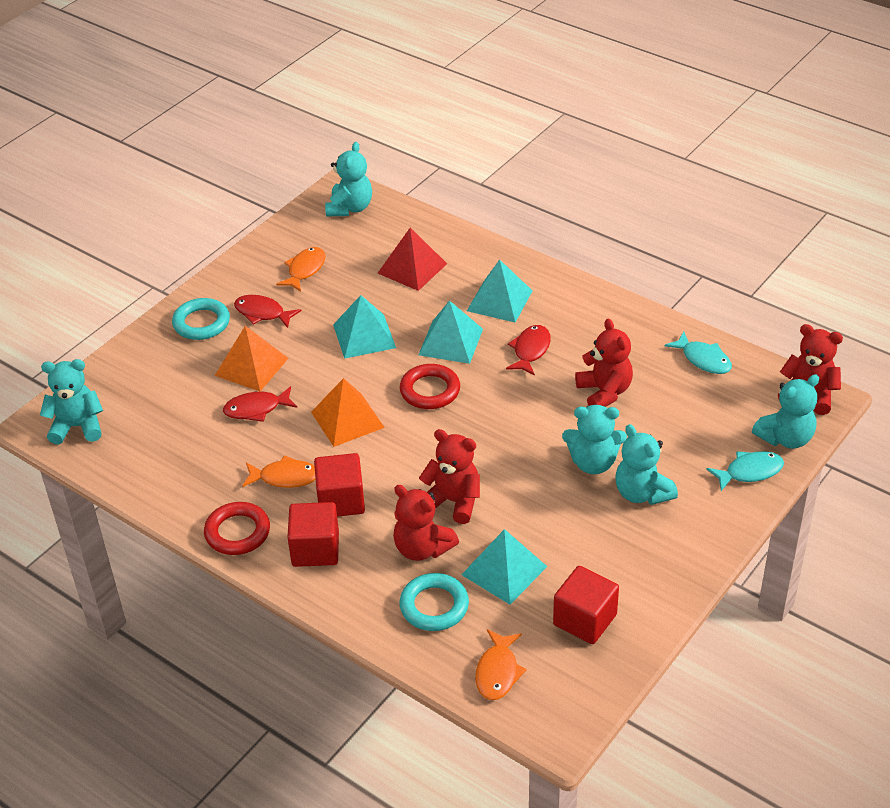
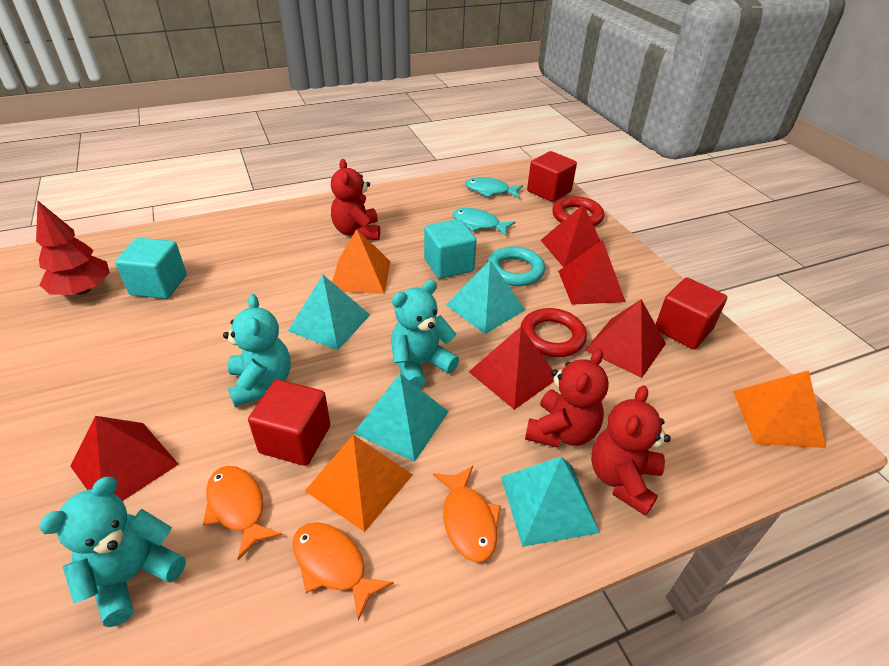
orange pyramid: [215,326,288,391] [311,378,385,447] = 2 -> [305,435,413,532] [332,229,391,294] [733,370,826,448] = 3
red fish: [223,386,297,422] [234,295,302,328] [506,325,551,376] = 3 -> none = 0
red pyramid: [378,228,447,291] = 1 -> [70,416,179,501] [469,327,554,410] [541,204,600,267] [558,240,626,305] [585,299,666,378] = 5
red teddy bear: [393,485,459,561] [419,429,480,524] [575,319,633,407] [778,324,843,415] = 4 -> [331,159,380,240] [525,349,609,448] [591,385,671,516] = 3
red tree: none = 0 -> [36,200,110,295] = 1
turquoise cube: none = 0 -> [115,238,187,299] [424,219,477,279] = 2
turquoise ring: [172,298,230,340] [399,573,469,631] = 2 -> [487,246,545,286] = 1
turquoise teddy bear: [40,359,103,445] [325,142,372,217] [562,405,627,474] [615,424,678,505] [752,374,819,449] = 5 -> [39,477,186,627] [223,294,291,407] [391,280,459,389] = 3

